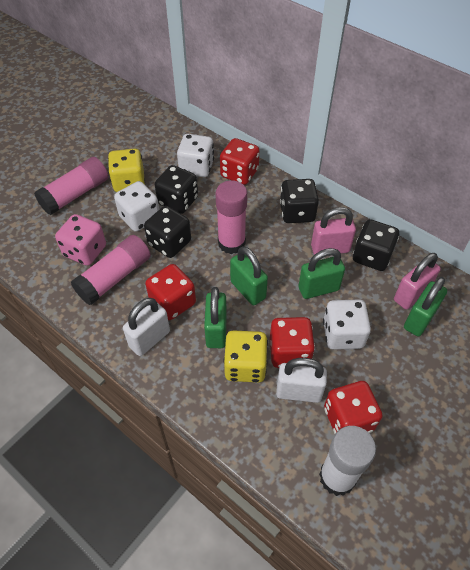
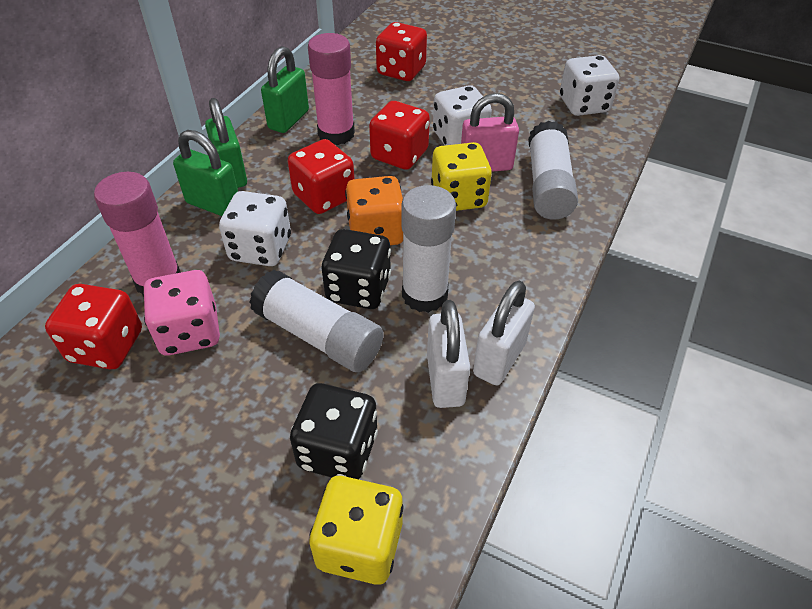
black dice: [144,206,191,258] [155,165,198,214] [280,179,319,223] [353,219,399,271] = 4 -> [290,383,378,479] [321,229,391,309] = 2
green padlock: [204,287,227,348] [230,246,268,305] [298,248,345,299] [404,277,447,336] = 4 -> [173,130,238,216] [205,98,247,188] [261,46,309,133] = 3
orange dice: none = 0 -> [345,176,403,245] = 1
pink glue stick: [34,157,108,215] [71,235,151,305] [216,180,247,254] = 3 -> [94,172,181,295] [308,33,355,145] = 2
pink padlock: [311,207,356,255] [394,253,441,310] = 2 -> [461,93,519,172] = 1
white glue stick: [319,426,376,496] = 1 -> [249,270,384,372] [401,185,456,313] [528,121,578,220] = 3

